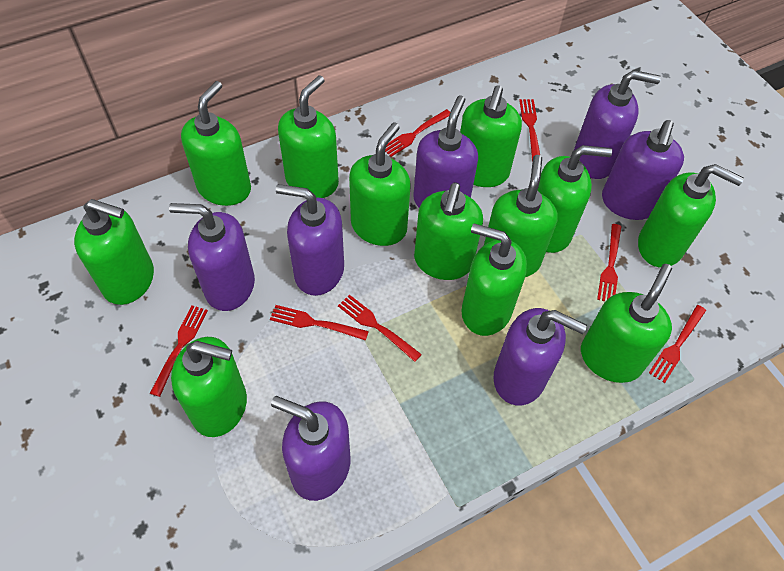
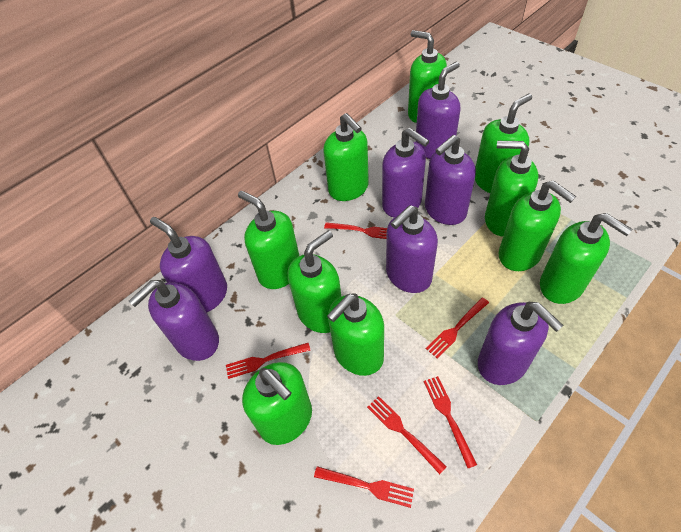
green soap dispenser: [74,199,154,305] [171,337,247,437] [181,81,251,206] [278,75,339,198] [349,122,411,246] [414,182,483,280] [460,86,522,187] [462,223,527,336] [484,155,558,277] [537,145,612,253] [581,264,672,383] [638,164,744,268] = 12 -> [238,191,299,289] [242,362,312,445] [288,230,341,333] [323,113,369,201] [327,293,384,376] [408,30,447,123] [475,94,532,193] [485,141,538,236] [499,180,576,271] [540,213,632,304] = 10
red fork: [150,305,208,397] [270,305,369,341] [338,295,422,362] [385,109,450,157] [519,99,540,162] [597,224,622,301] [649,305,706,383] = 7 -> [226,343,310,379] [314,466,414,508] [324,222,387,239] [367,396,447,474] [424,376,477,468] [426,298,489,359] = 6

